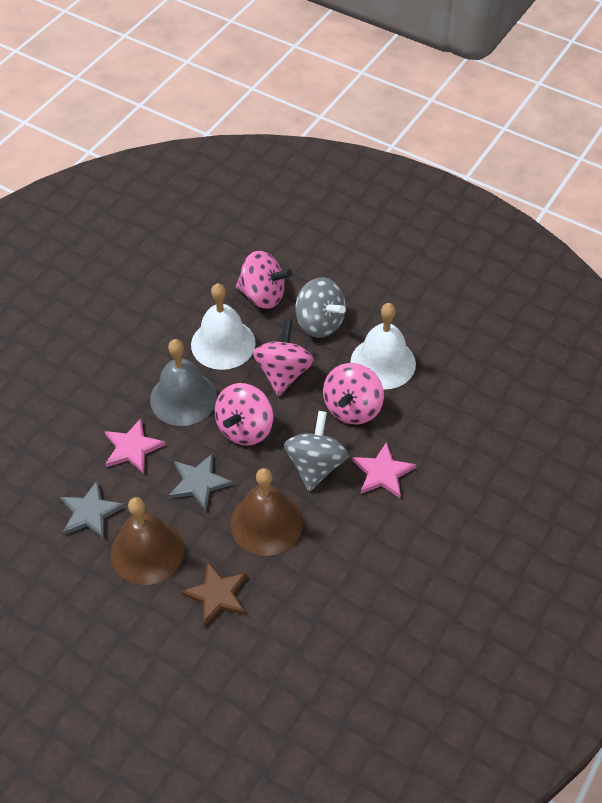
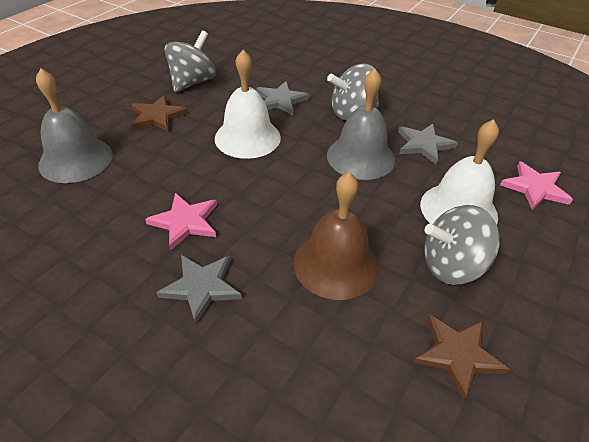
brown bell: [111,497,184,585] [230,468,303,556] = 2 -> [293,172,379,300] = 1
brown star: [181,562,247,627] = 1 -> [131,95,188,132] [413,314,510,400] = 2
grey bell: [150,339,217,426] = 1 -> [36,69,113,183] [327,69,395,180] = 2
grey spinning top: [284,411,349,491] [295,278,346,338] = 2 -> [164,30,216,92] [327,64,379,120] [424,205,500,285] = 3
grey star: [60,480,125,539] [169,453,233,511] = 2 -> [157,255,242,325] [256,81,310,115] [398,124,458,165] = 3
pink spinning top: [215,383,273,446] [236,251,292,309] [253,320,314,396] [323,363,384,424] = 4 -> none = 0

